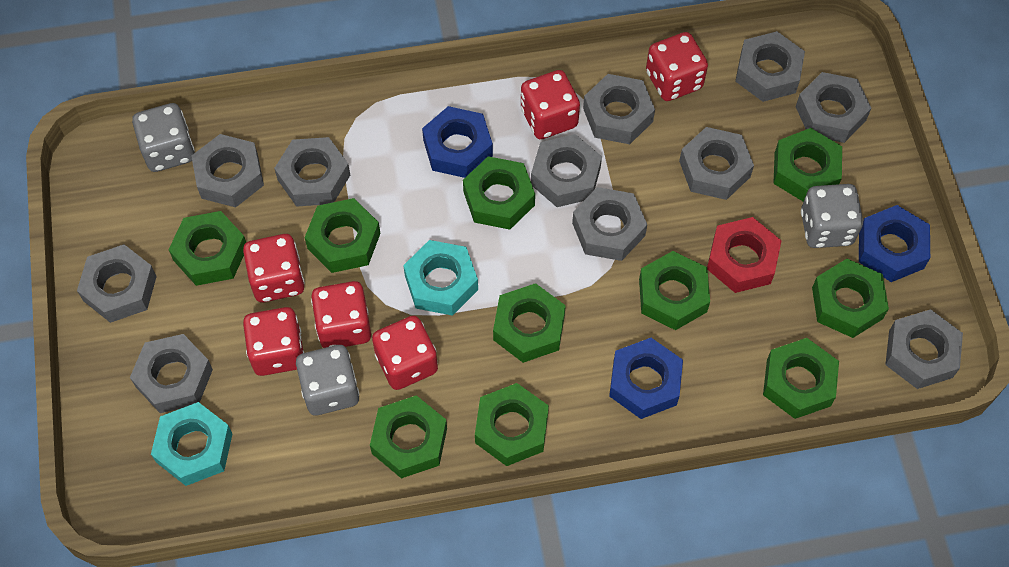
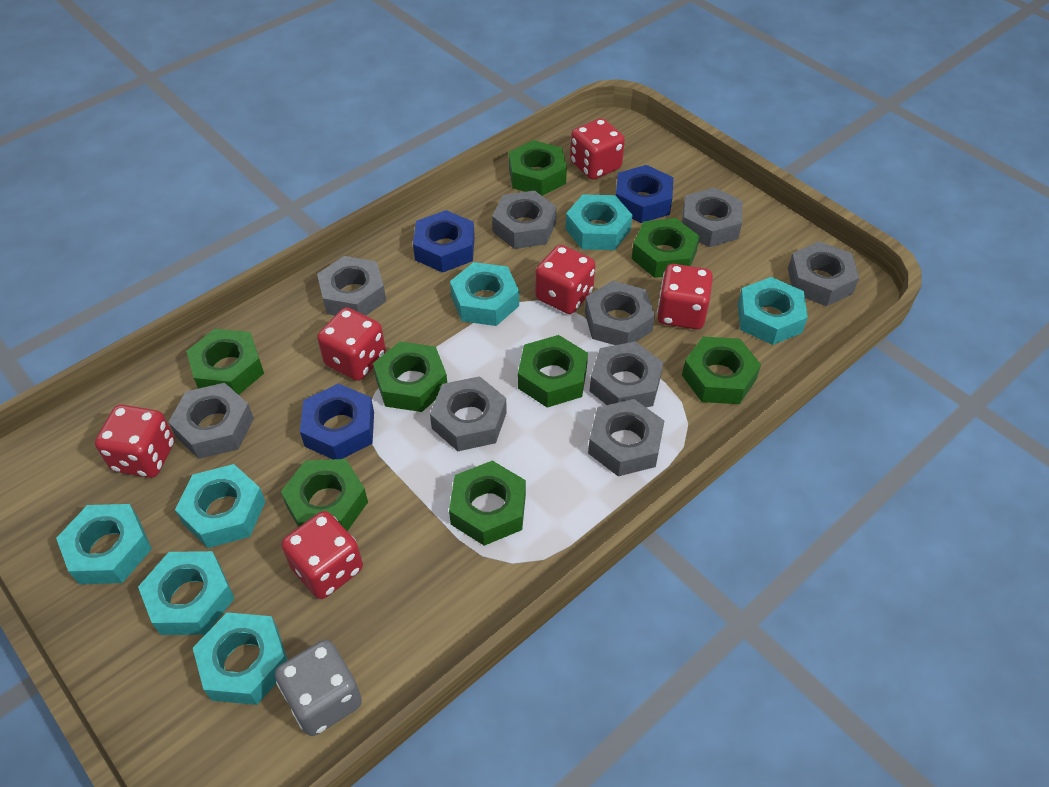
green nut: [169,211,246,286] [304,198,381,273] [370,395,447,479] [463,156,535,230] [475,383,549,466] [493,283,566,363] [639,251,710,330] [763,338,839,419] [773,128,842,202] [812,259,889,338] = 10 -> [186,329,264,395] [281,459,368,531] [373,341,447,412] [449,461,526,546] [509,140,567,196] [518,335,588,408] [632,218,700,278] [682,337,761,404] = 8
grey dice: [132,103,195,172] [296,345,359,415] [801,184,863,248] = 3 -> [275,640,362,736] = 1
grey nut: [77,244,157,323] [130,334,213,413] [191,134,264,207] [274,137,350,207] [531,134,602,207] [572,187,647,261] [583,74,655,144] [679,127,754,200] [735,31,805,102] [796,72,871,143] [885,309,963,389] = 11 -> [168,383,254,459] [317,256,386,316] [430,376,507,451] [492,190,557,249] [585,281,655,345] [588,399,664,476] [590,342,664,407] [682,187,742,247] [788,241,859,306] = 9
red nut: [707,217,782,293] = 1 -> none = 0
turquoise nut: [151,402,232,486] [403,240,478,316] = 2 -> [56,504,152,584] [138,551,235,635] [175,464,266,548] [193,612,288,705] [450,262,519,326] [565,195,632,250] [738,277,808,345] = 7

